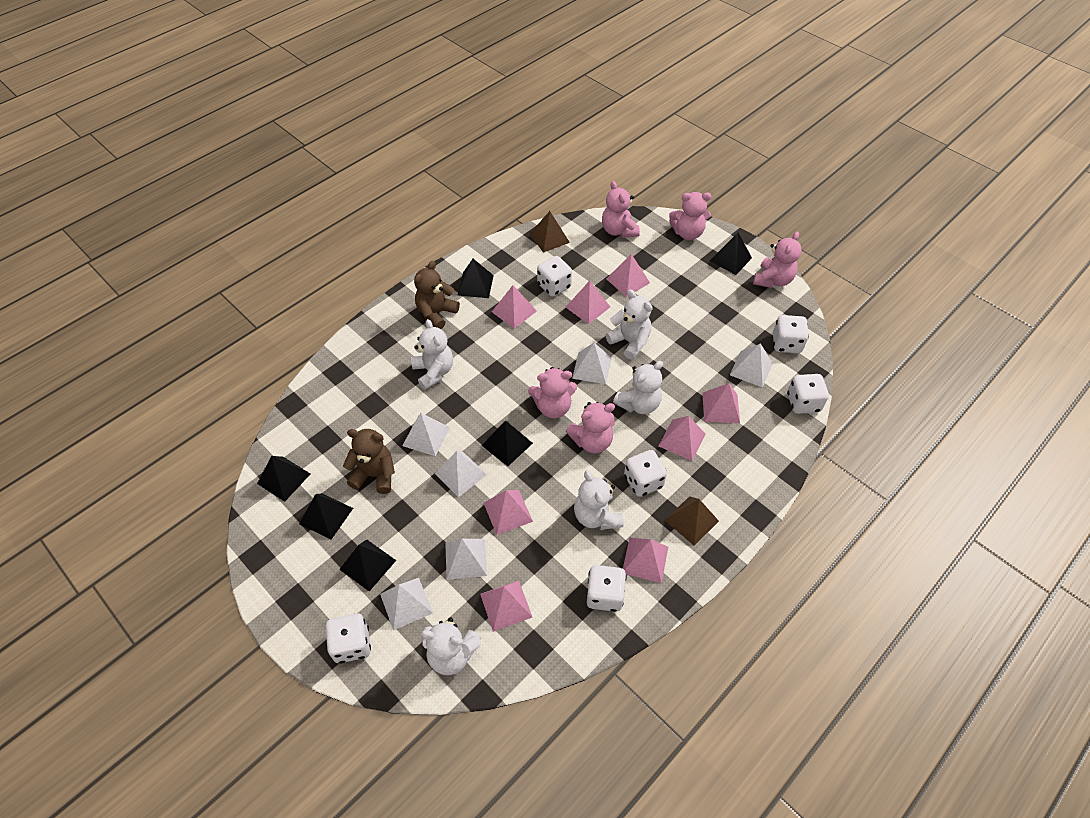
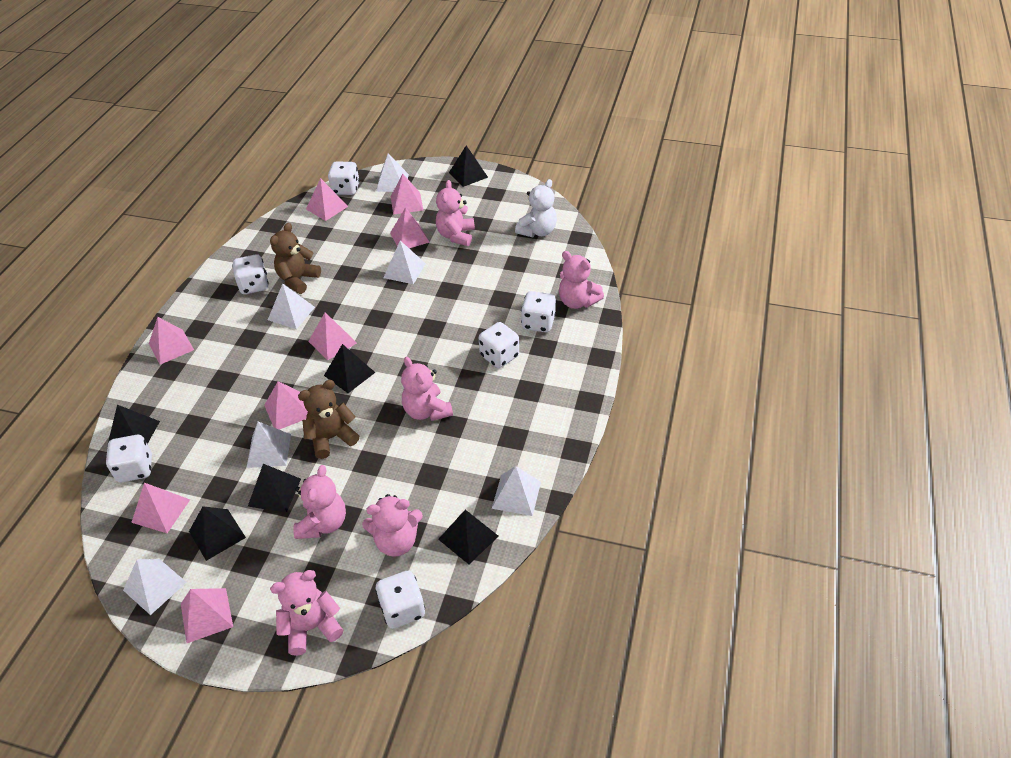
brown pyramid: [530,211,570,253] [665,496,719,546] = 2 -> none = 0
pink teddy bear: [528,367,577,418] [566,402,615,453] [602,181,640,238] [669,192,711,240] [753,231,802,288] = 5 -> [270,570,343,656] [293,465,346,539] [362,494,423,557] [401,357,453,421] [436,180,475,246] [559,251,604,309] = 6
white teddy bear: [411,319,453,390] [421,618,481,675] [574,470,623,530] [606,290,653,360] [613,361,663,414] = 5 -> [515,179,557,237] = 1

